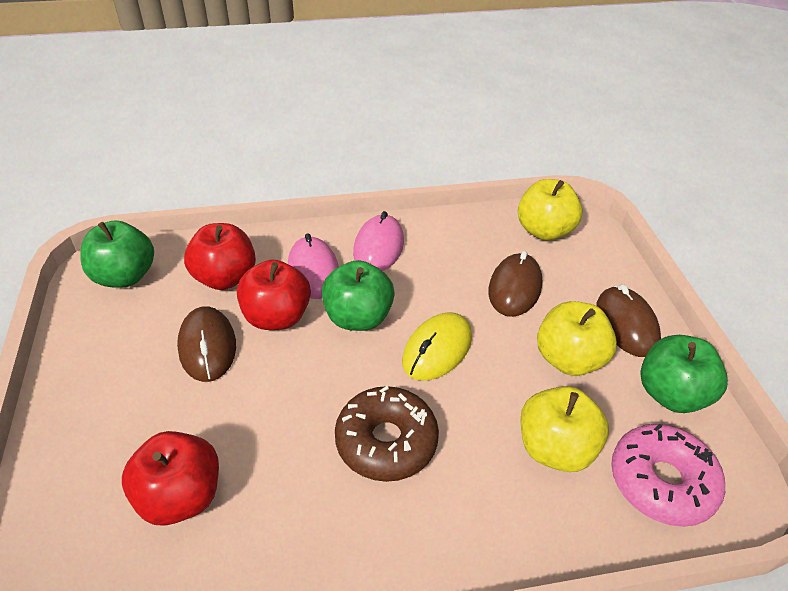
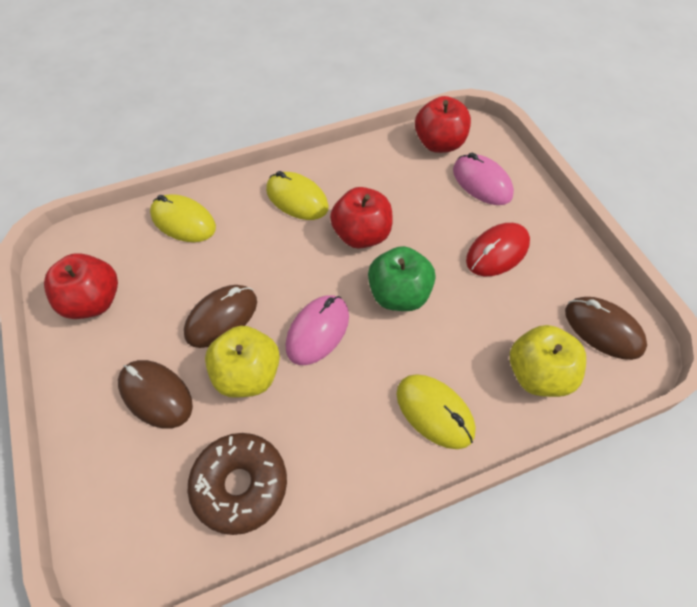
green apple: [80,220,154,287] [322,260,395,331] [640,335,728,413] = 3 -> [368,246,436,311] = 1
pink donut: [611,424,725,527] = 1 -> none = 0
red mouse: none = 0 -> [466,223,530,276] = 1
yellow apple: [518,179,582,241] [520,386,609,472] [537,301,617,376] = 3 -> [205,326,280,398] [510,325,586,397] = 2
yellow mouse: [402,312,472,381] = 1 -> [150,194,216,242] [266,171,329,220] [397,374,476,449] = 3

